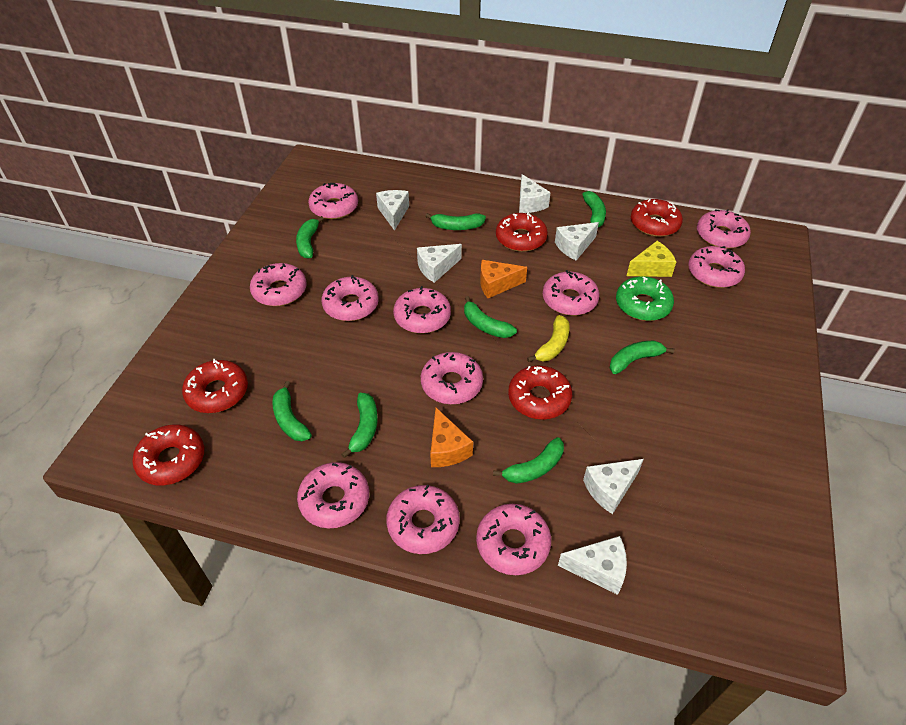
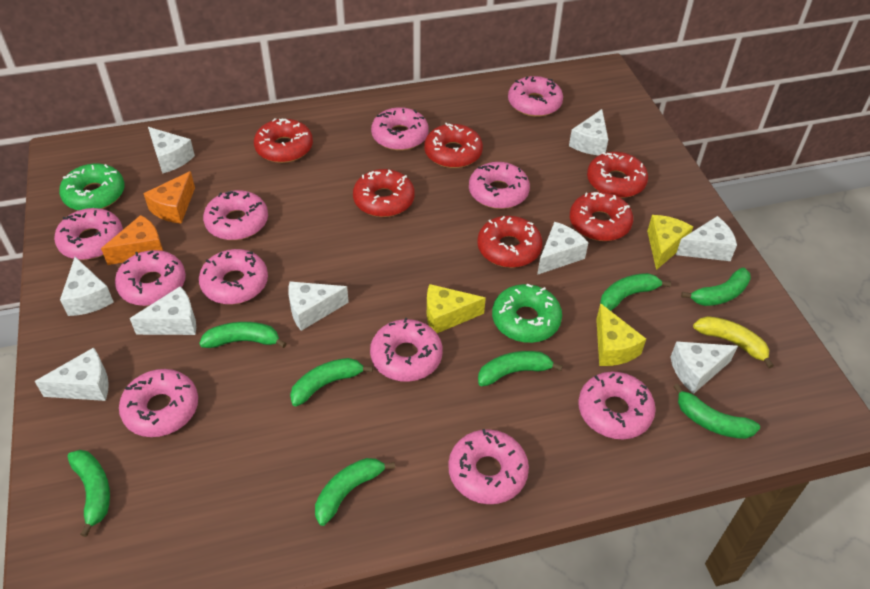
green donut: [616,276,674,321] = 1 -> [59,164,125,211] [492,284,562,343] = 2
red donut: [132,424,204,486] [182,359,248,413] [496,212,548,252] [508,366,572,420] [631,199,683,237] = 5 -> [254,118,313,163] [353,169,415,217] [425,123,483,168] [477,216,542,268] [570,192,633,241] [587,152,648,198] = 6
white cheese: [376,190,409,231] [417,244,462,283] [519,174,551,213] [555,222,599,260] [558,536,627,595] [583,459,644,514] = 6 -> [35,347,109,401] [60,257,114,316] [130,286,196,335] [148,127,195,174] [288,281,349,331] [537,222,588,275] [569,109,608,155] [671,341,738,394] [676,216,737,261] = 9
yellow cheese: [627,241,676,277] = 1 -> [427,284,486,333] [596,303,646,366] [647,215,693,270] = 3

